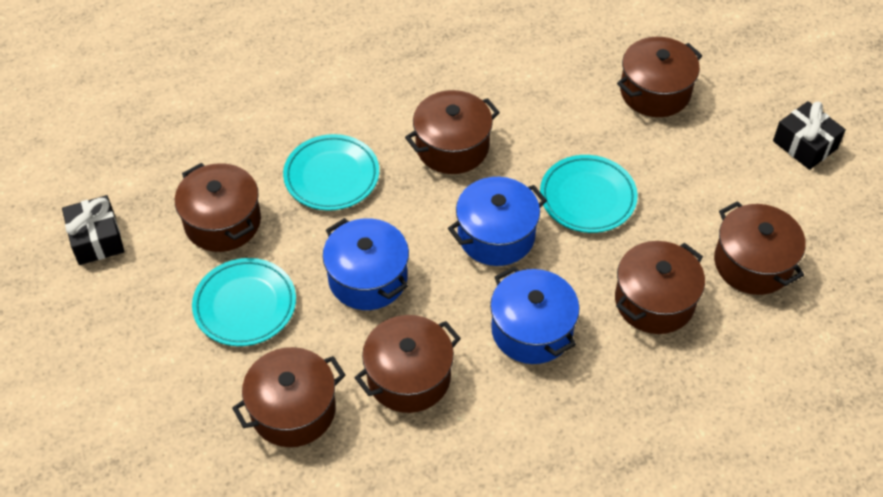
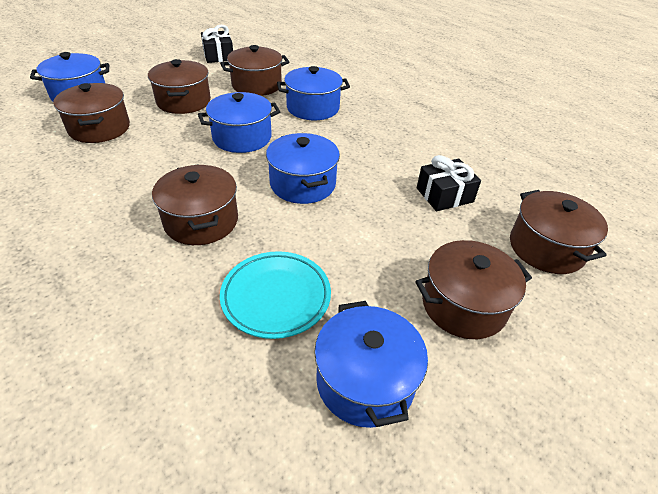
blue pot: [323,218,409,310] [448,177,547,266] [490,266,579,364] = 3 -> [30,52,109,101] [198,92,281,153] [266,133,340,204] [277,66,350,120] [314,301,428,428] = 5
brown pot: [175,163,261,252] [232,347,346,447] [355,315,461,413] [405,90,500,174] [615,241,705,334] [617,37,702,117] [714,201,806,295] = 7 -> [53,83,130,143] [148,59,211,114] [152,164,238,245] [220,45,289,96] [415,240,532,339] [510,190,608,274] = 6
turquoise plate: [192,258,296,346] [283,134,379,211] [540,155,638,233] = 3 -> [220,251,331,339] = 1

